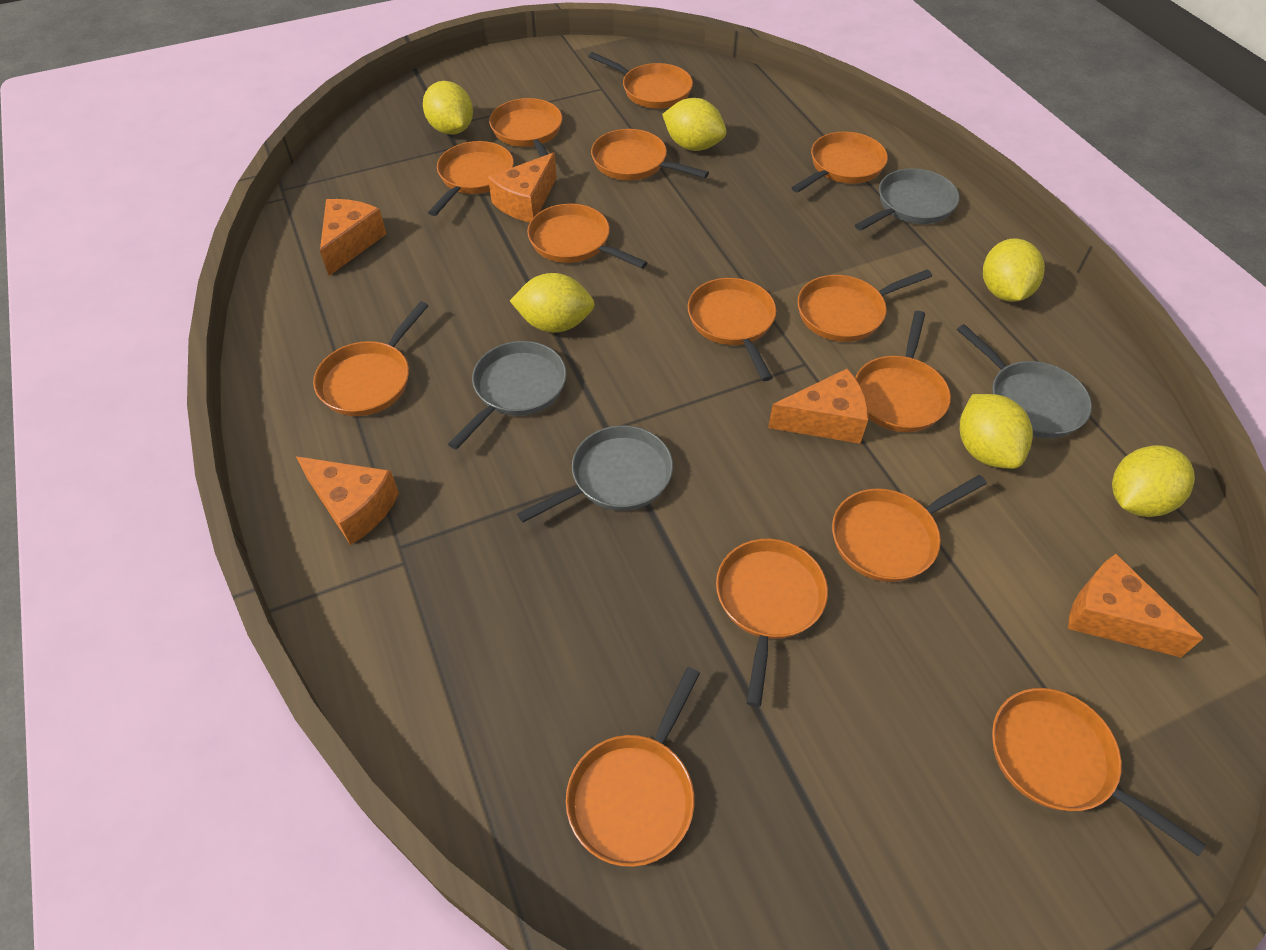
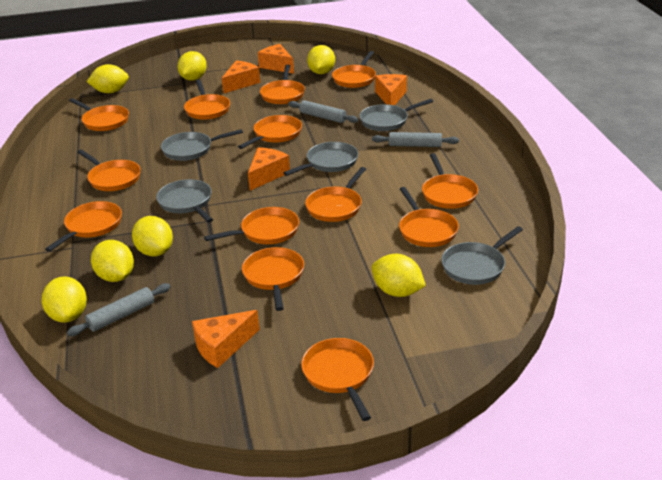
grey pan: [448,341,567,450] [517,425,673,523] [855,168,959,231] [957,324,1092,438] = 4 -> [156,179,213,223] [161,129,243,161] [284,142,358,176] [359,99,433,131] [441,226,523,285] = 5
grey rolling pin: none = 0 -> [67,283,171,336] [288,100,358,123] [372,132,459,147] = 3
orange pan: [313,301,429,416] [428,141,514,216] [489,98,562,157] [527,204,648,269] [566,667,700,867] [588,52,693,109] [591,129,709,180] [688,278,776,381] [716,539,828,707] [791,132,888,193] [797,269,932,342] [832,475,987,582] [855,311,951,432] [992,688,1205,857] = 14 -> [45,201,122,252] [69,98,129,131] [77,149,141,191] [184,79,230,120] [204,207,299,244] [238,115,302,149] [242,247,304,311] [260,65,305,104] [301,338,374,421] [305,167,366,222] [332,51,376,88] [399,187,459,247] [422,153,478,209] = 13
yellow lemon: [423,81,473,135] [510,273,595,333] [662,98,726,151] [960,394,1033,469] [983,238,1045,302] [1112,445,1195,517] = 6 -> [42,276,87,323] [87,64,129,93] [91,240,134,282] [132,216,173,257] [177,51,207,81] [307,45,335,74] [371,254,426,297] = 7

